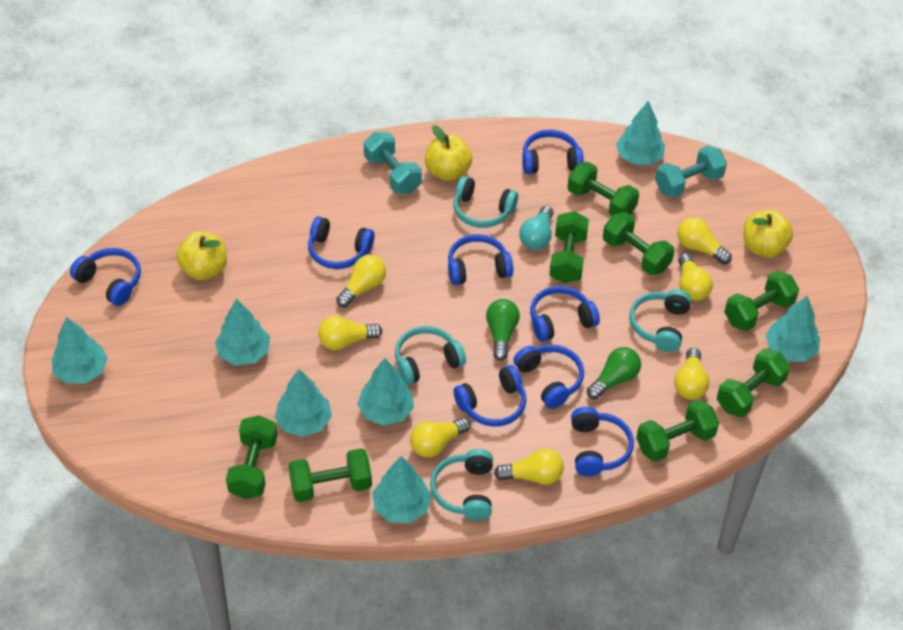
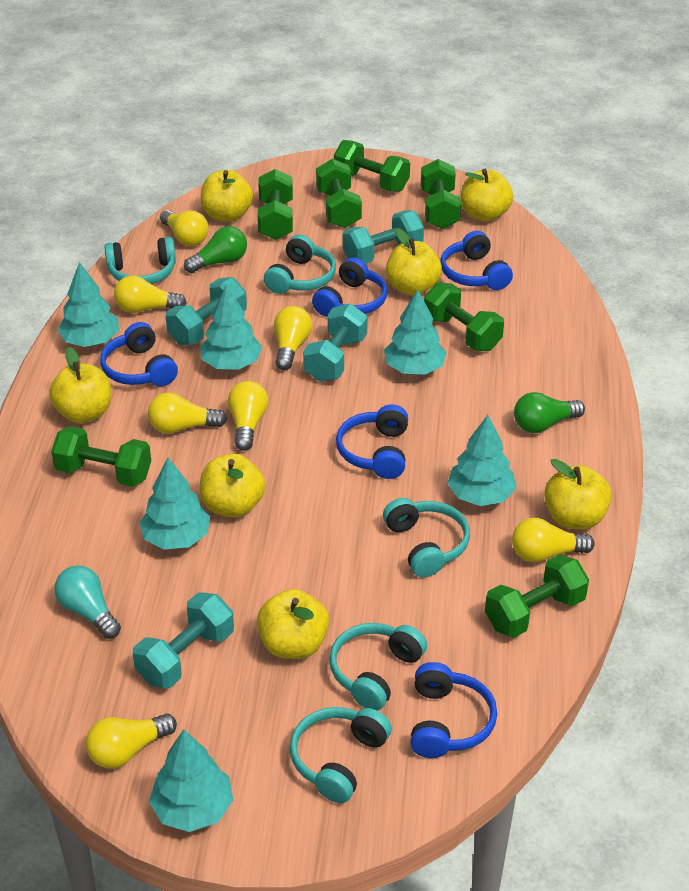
blue headphones: [70,248,141,306] [308,216,375,269] [448,234,513,285] [453,365,527,427] [513,344,584,409] [522,129,584,174] [530,286,600,342] [571,407,634,476] = 8 -> [100,322,178,386] [312,257,388,317] [336,404,408,479] [410,662,497,758] [441,231,513,290] = 5
green dumbbell: [226,415,277,499] [288,448,372,502] [549,211,589,284] [567,162,639,216] [603,212,674,275] [636,400,719,462] [717,349,790,417] [724,271,799,331] = 8 -> [51,426,151,487] [258,169,293,240] [316,159,362,228] [334,140,410,192] [421,159,461,229] [424,282,504,351] [485,555,589,638] = 7
turquoise dumbbell: [364,132,422,194] [655,145,727,198] = 2 -> [133,592,234,688] [166,277,247,345] [303,304,368,382] [343,211,424,264] = 4
turquoise headphones: [395,326,466,385] [430,449,493,521] [453,176,518,228] [629,289,692,352] = 4 -> [105,237,176,284] [264,234,336,294] [290,707,392,803] [329,623,427,711] [383,498,470,577] = 5
turquoise tree: [52,317,108,384] [215,298,270,366] [275,369,332,437] [357,358,414,426] [373,456,432,523] [616,101,665,165] [766,296,820,362] = 7 -> [57,262,119,347] [139,457,210,550] [149,729,233,832] [200,284,262,370] [384,289,447,375] [447,415,517,506] = 6
yellow apple: [176,232,227,280] [425,125,472,181] [744,210,793,257] = 3 -> [49,347,111,423] [200,454,265,518] [201,170,253,222] [257,589,329,659] [386,228,442,296] [461,169,513,222] [544,459,612,529] = 7

